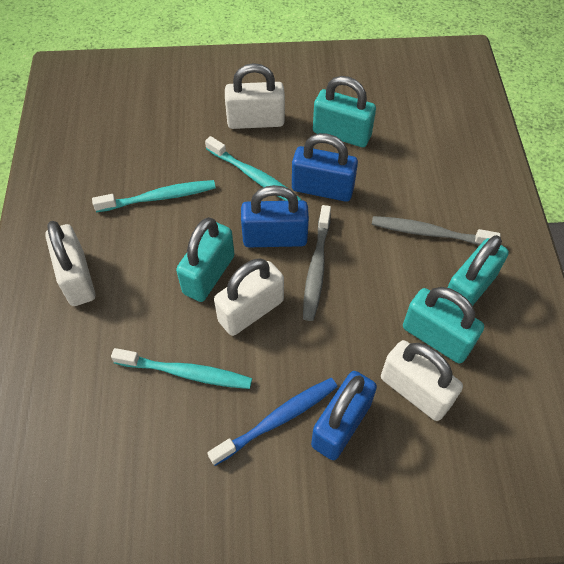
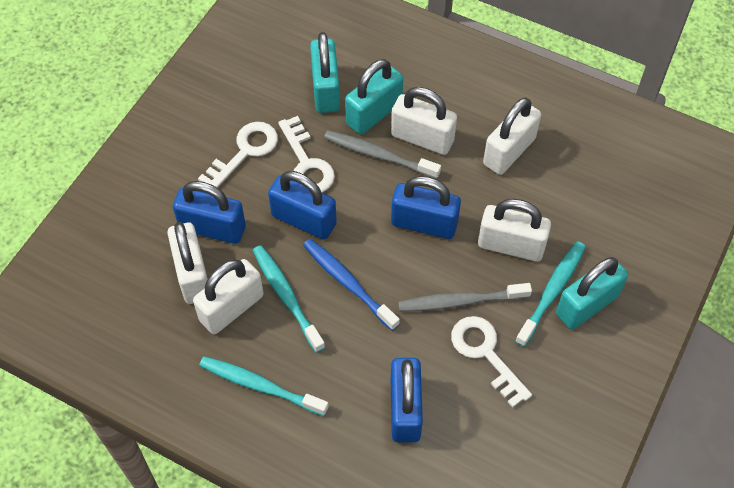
blue padlock: [241,185,309,247] [292,133,358,202] [311,371,377,460] = 3 -> [173,181,246,244] [268,171,337,239] [391,176,461,239] [391,358,423,442] = 4
turquoise padlock: [176,217,234,302] [313,76,376,147] [403,287,484,364] [443,235,509,308] = 4 -> [310,32,340,113] [345,59,403,135] [556,257,628,329] = 3
white key: none = 0 -> [198,122,278,188] [278,116,335,193] [451,316,532,408] = 3
white padlock: [45,221,95,306] [214,258,284,336] [225,63,285,129] [381,340,463,421] = 4 -> [167,222,208,304] [193,259,264,334] [391,87,457,155] [478,199,551,261] [483,98,541,175] = 5

